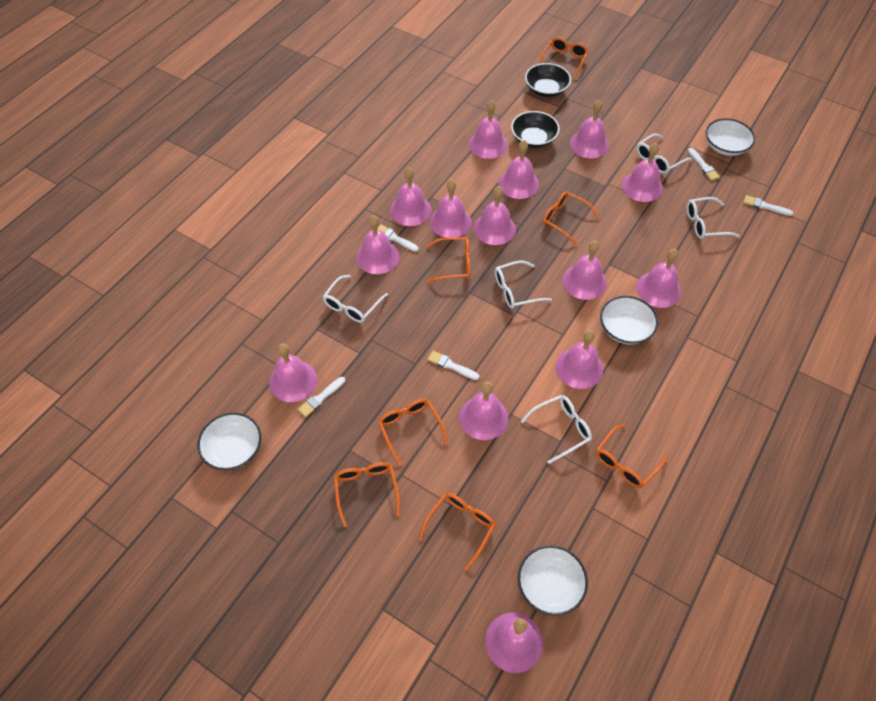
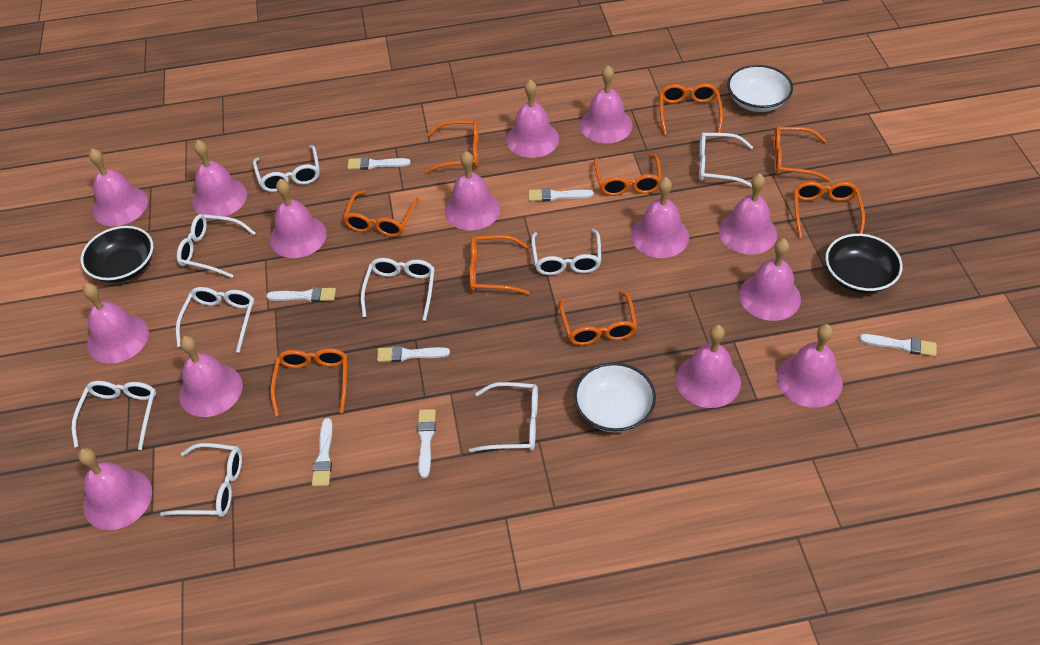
orange glasses: [334,462,400,527] [378,399,448,466] [419,493,496,570] [426,237,470,283] [539,37,589,79] [542,191,600,245] [596,424,667,488] = 7 -> [270,348,347,416] [343,190,419,237] [425,120,478,174] [470,235,530,295] [559,291,637,346] [594,154,662,196] [660,83,723,135] [773,126,830,182] [794,182,865,238] = 9
white bowl: [197,412,261,470] [518,545,588,616] [600,296,658,345] [706,118,755,156] = 4 -> [574,362,656,433] [727,65,793,112] = 2
white brush: [298,377,345,417] [377,225,419,252] [428,351,480,380] [688,148,720,181] [744,195,794,216] = 5 -> [266,287,336,302] [312,418,333,487] [347,157,411,170] [377,346,450,362] [417,409,436,478] [529,188,594,202] [859,334,936,357] = 7
white glasses: [323,275,388,323] [495,260,552,309] [521,395,592,464] [637,133,692,174] [687,197,739,239] = 5 -> [72,381,156,450] [160,443,242,517] [176,287,254,353] [177,214,255,278] [253,145,320,192] [361,258,435,321] [469,382,538,452] [531,229,601,275] [699,132,753,188] = 9

